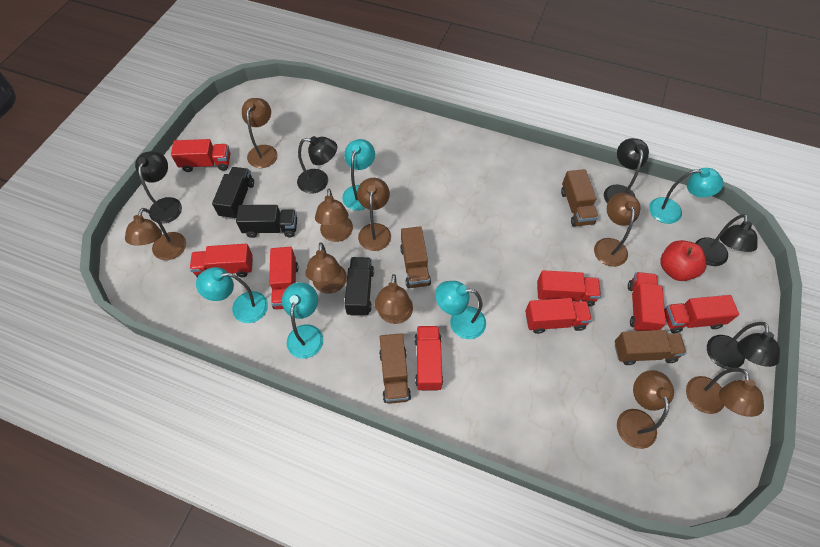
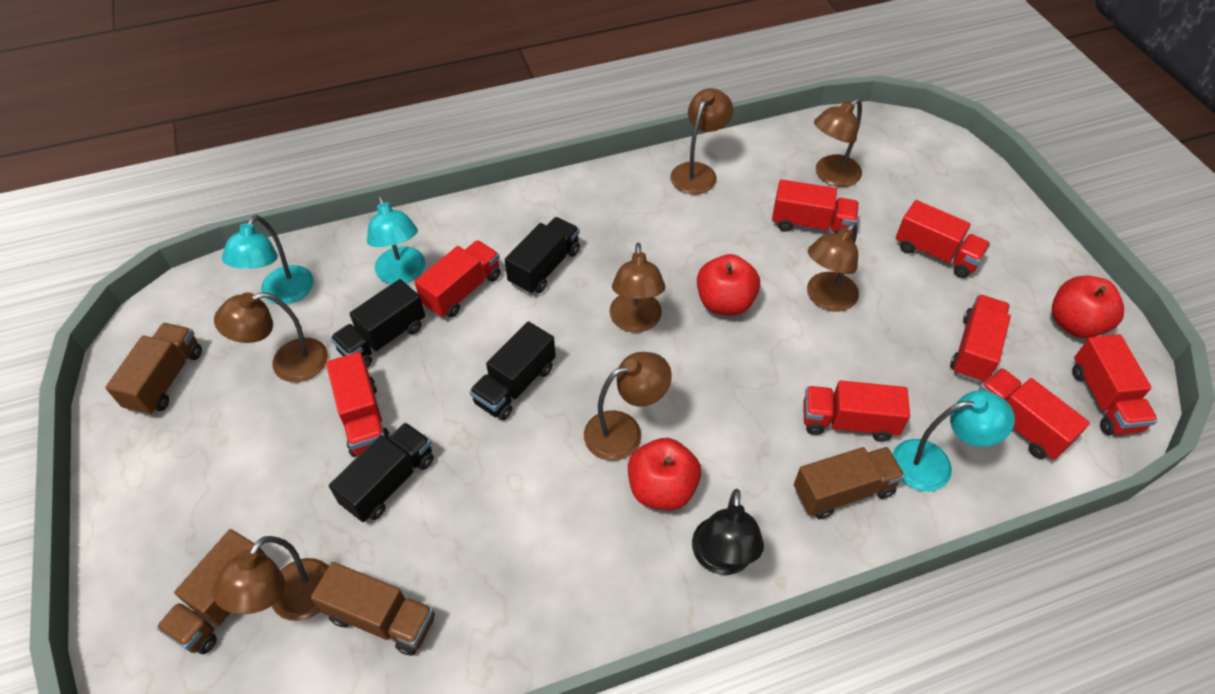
black lamp: [135,151,182,224] [297,136,337,194] [604,138,649,204] [695,214,758,266] [707,322,780,369] = 5 -> [692,489,764,575] = 1
black truck: [212,167,254,219] [236,205,297,238] [344,257,374,316] = 3 -> [329,422,434,522] [330,279,425,368] [469,321,556,420] [505,217,580,294] = 4
brown lamp: [125,208,186,260] [242,98,278,168] [305,242,347,294] [315,189,353,242] [357,178,391,251] [375,274,413,324] [594,193,640,267] [617,370,674,449] [686,368,764,417] = 9 -> [212,536,329,621] [214,292,328,382] [584,352,672,461] [609,243,665,332] [670,88,733,194] [807,222,859,312] [814,98,862,187] = 7
red apple: [660,240,706,281] = 1 -> [628,438,701,510] [697,254,760,316] [1052,275,1124,338] = 3
turquoise lamp: [196,267,268,323] [282,282,323,359] [342,139,375,211] [435,281,486,339] [649,168,723,224] = 5 -> [222,215,314,304] [367,195,425,284] [892,390,1015,491] = 3

